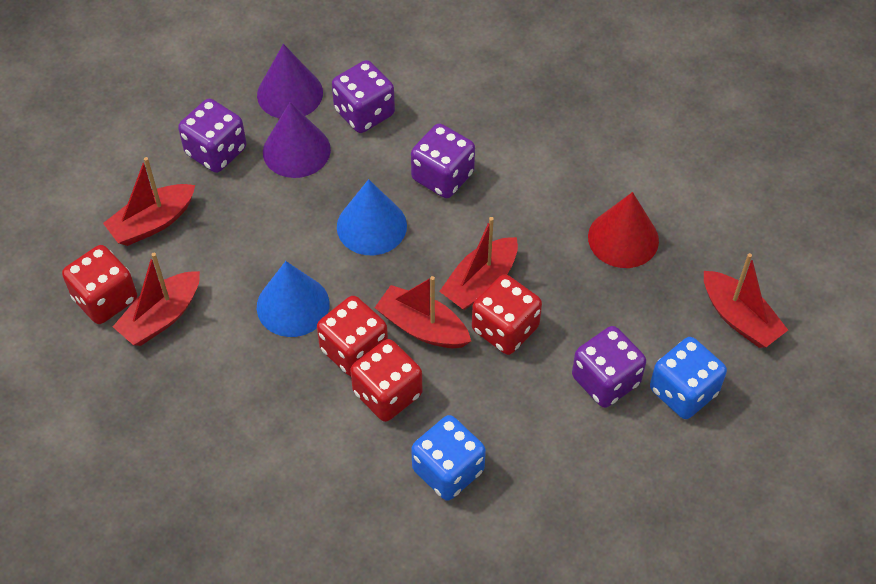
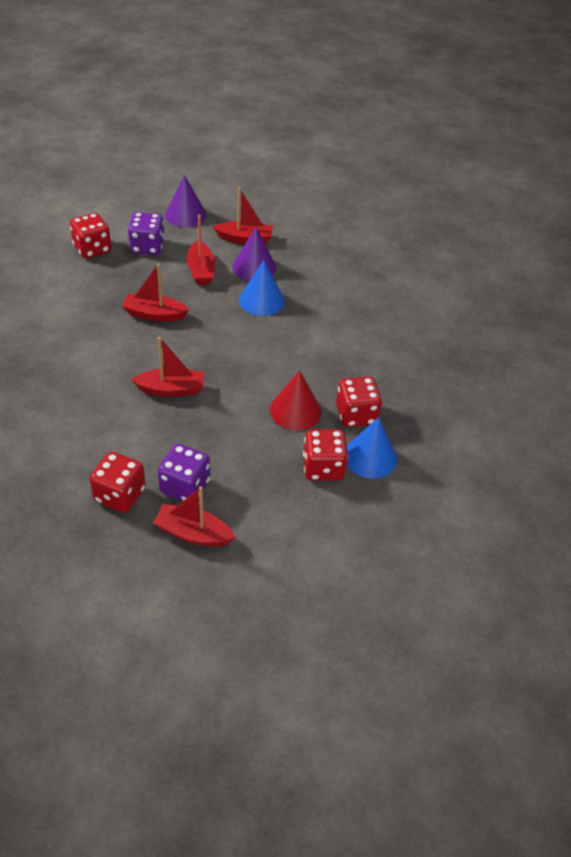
blue dice: [411,415,486,501] [650,337,727,419] = 2 -> none = 0
purple dice: [178,99,246,173] [332,60,395,133] [411,124,475,198] [572,326,646,408] = 4 -> [128,212,165,255] [158,444,210,501] = 2

